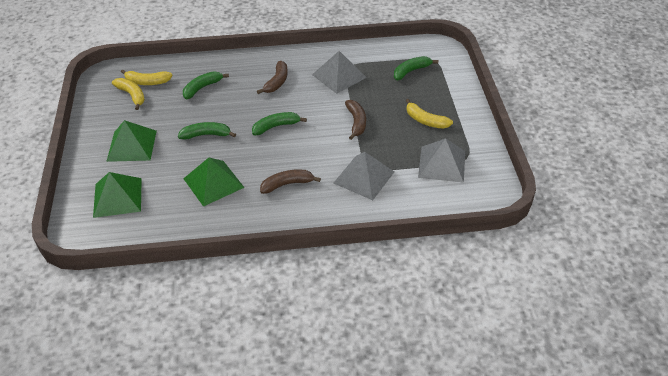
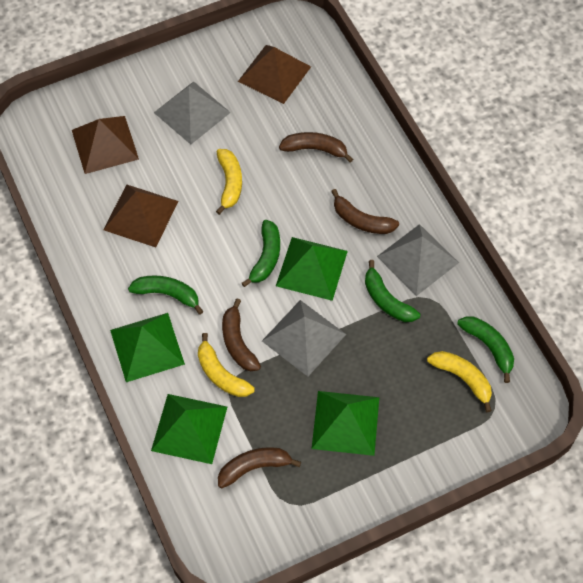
brown banana: [257,61,288,94] [260,169,321,194] [345,100,366,140] = 3 -> [218,447,301,488] [222,298,261,371] [279,132,353,163] [331,189,399,234] = 4
brown pyramid: none = 0 -> [72,116,139,174] [103,184,178,247] [238,45,311,104] = 3
green pyramid: [93,172,142,218] [106,120,157,162] [183,158,245,207] = 3 -> [110,313,185,382] [151,394,227,464] [276,237,348,301] [312,391,379,456] = 4

